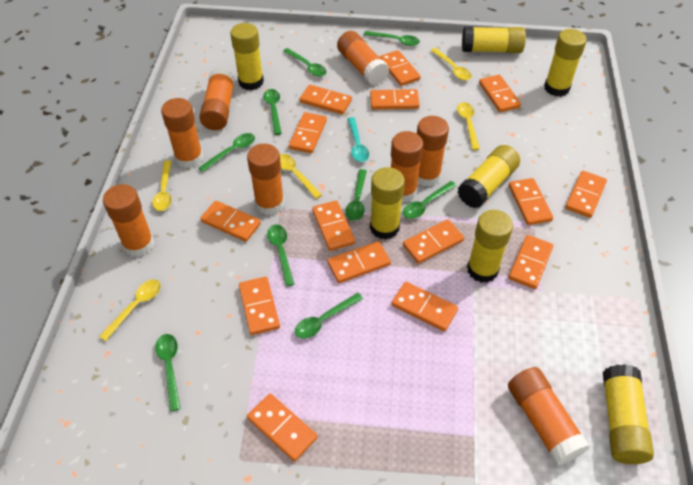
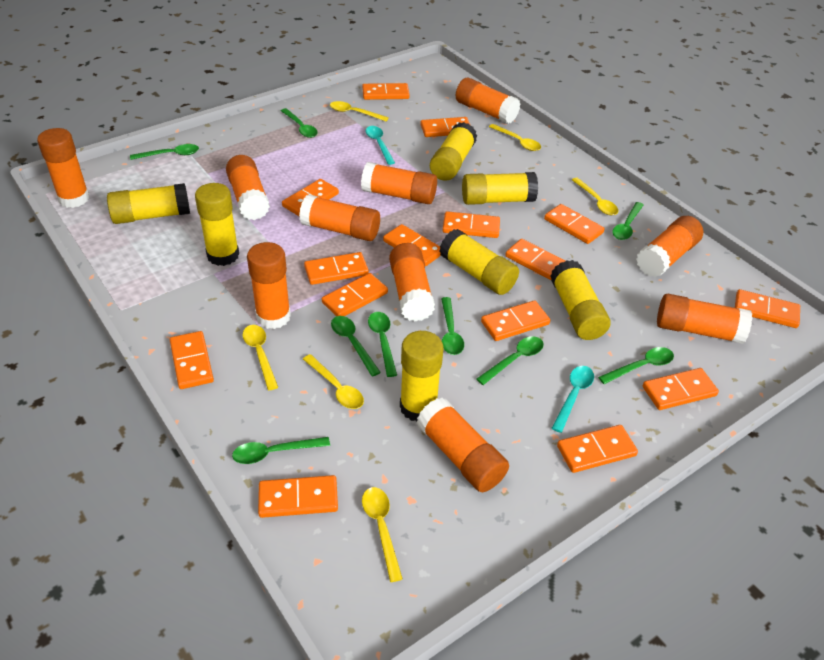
orange glue stick: [103,184,154,257] [161,98,203,168] [199,68,235,130] [247,144,284,215] [337,31,389,85] [391,131,423,203] [417,116,449,187] [508,367,590,466] = 8 -> [37,128,90,208] [226,155,270,220] [247,242,291,329] [299,194,380,241] [361,162,437,204] [389,243,435,322] [417,398,509,492] [456,78,520,124] [636,216,703,277] [657,294,752,344] = 10
turquoise spoon: [348,117,369,162] = 1 -> [365,126,395,165] [552,366,594,433] = 2
yellow spoon: [99,280,161,341] [152,160,172,211] [280,154,322,199] [430,48,472,81] [457,102,480,150] = 5 -> [243,325,278,390] [303,354,364,409] [330,101,389,121] [362,487,403,582] [489,124,541,151] [572,178,618,215] = 6

